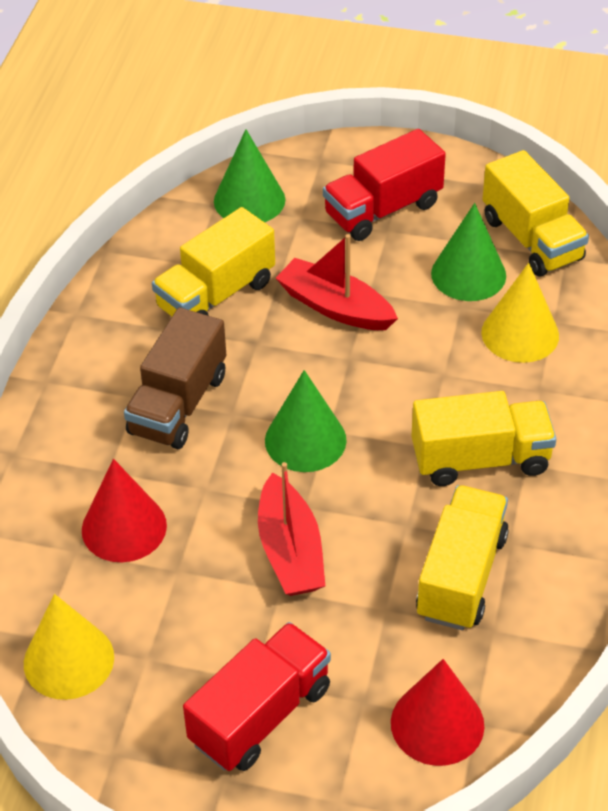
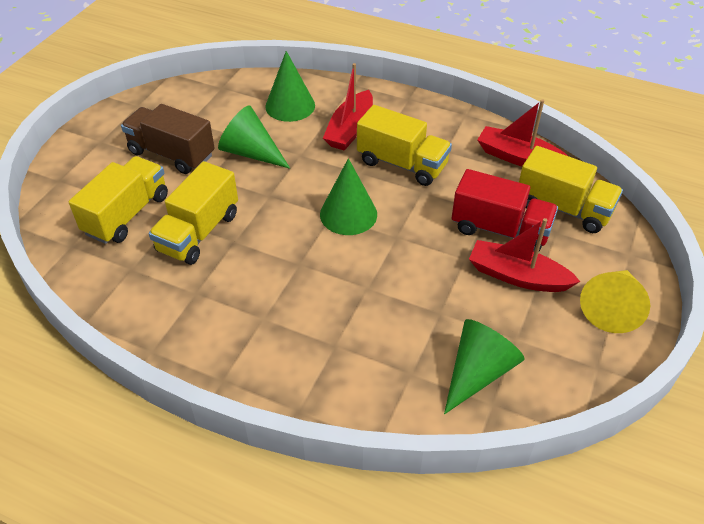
green cone: [214,129,285,222] [265,370,347,472] [431,203,506,301] = 3 -> [218,105,290,169] [265,51,315,122] [320,158,377,235] [444,319,525,414] = 4
red boat: [258,462,325,596] [276,234,398,330] = 2 -> [323,63,373,151] [469,218,581,292] [477,99,568,166] = 3
red cone: [82,459,167,562] [391,659,484,766] = 2 -> none = 0
red truck: [183,622,331,771] [323,129,446,241] = 2 -> [452,169,558,251] = 1
yellow cone: [24,594,114,700] [481,263,559,363] = 2 -> [580,270,650,333] = 1

